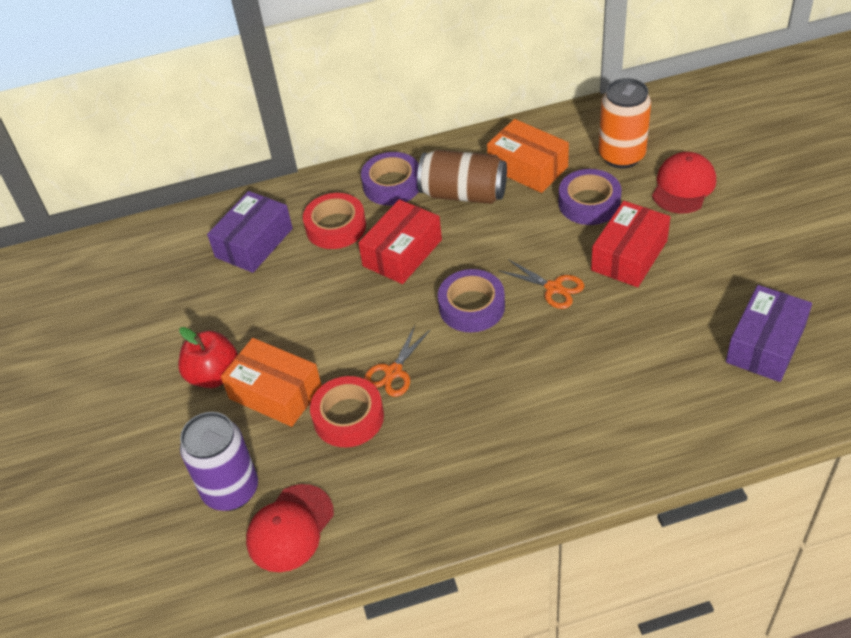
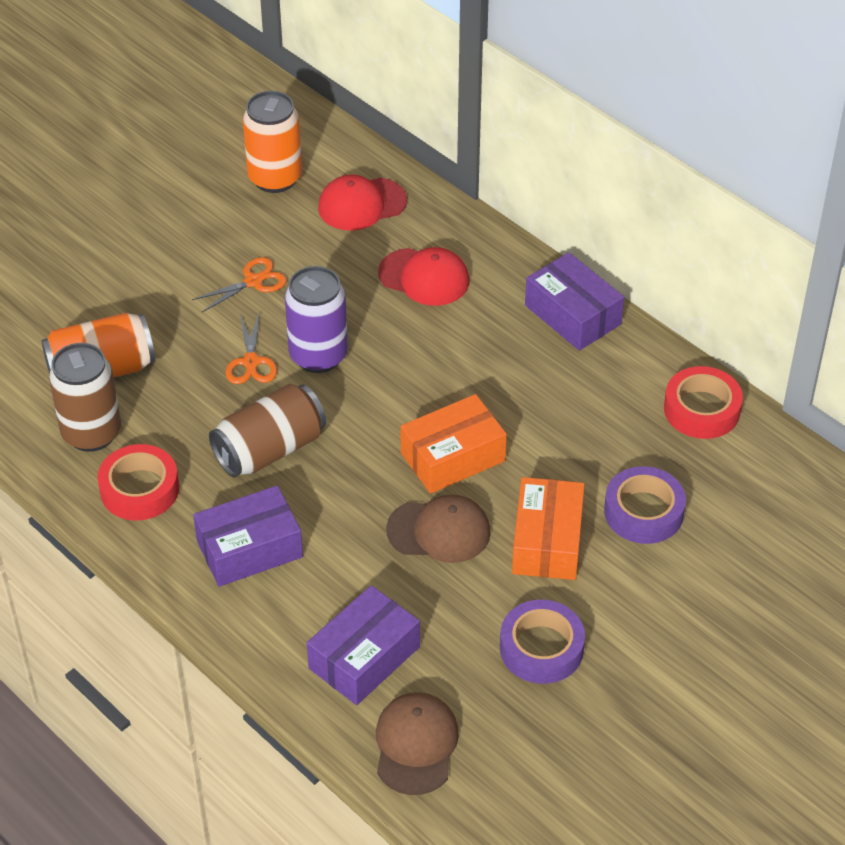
brown can: [417,150,507,204] = 1 -> [49,343,121,452] [209,384,326,478] = 2
brown cap: none = 0 -> [376,692,459,795] [386,495,491,563] = 2
orange can: [599,78,651,169] = 1 -> [41,313,155,377] [243,91,302,193] = 2
purple box: [207,191,293,273] [726,285,812,382] = 2 -> [193,485,303,587] [307,585,420,705] [525,252,624,351] = 3
purple tape: [361,152,419,205] [438,269,505,332] [559,169,622,225] = 3 -> [500,600,585,684] [604,466,686,544] = 2
red apple: [178,327,238,388] = 1 -> none = 0
red box: [358,199,442,284] [591,201,671,287] = 2 -> none = 0

